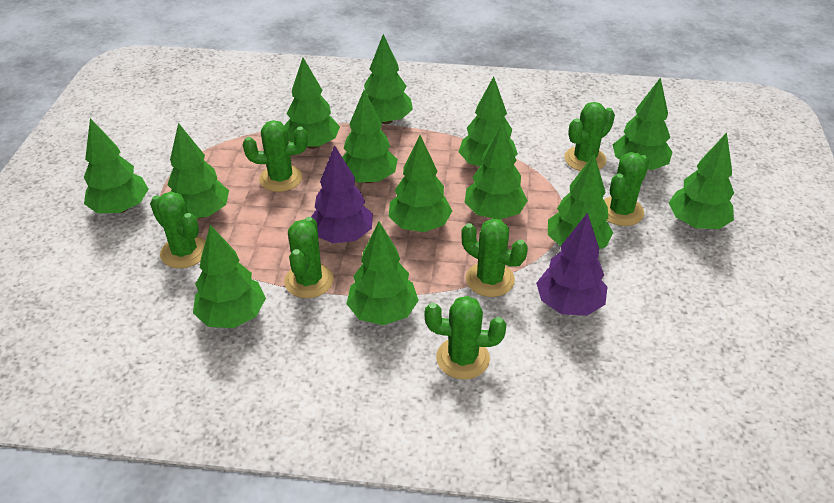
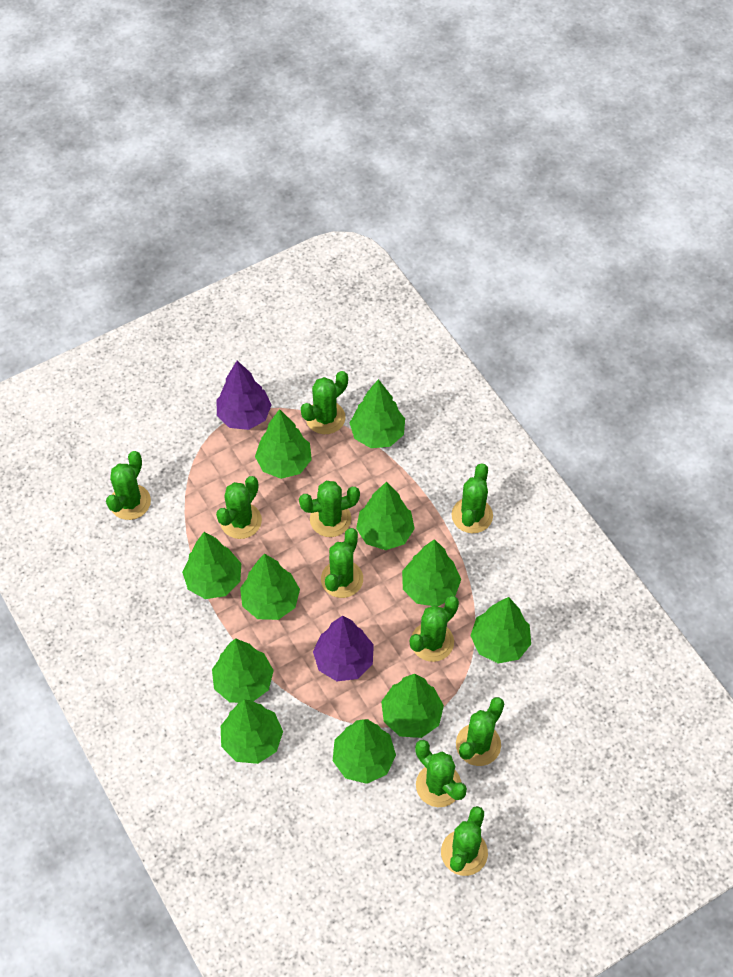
green cactus: [150,191,205,268] [243,120,308,192] [284,217,333,298] [425,296,506,379] [461,218,528,297] [564,102,615,171] [604,152,649,226] = 7 -> [106,451,151,520] [216,476,262,539] [299,481,360,537] [301,371,348,434] [321,528,363,598] [410,596,459,662] [415,740,467,807] [441,806,488,876] [451,463,493,533] [456,697,504,766] = 10
green tree: [84,118,149,213] [168,123,229,218] [193,225,266,328] [284,58,340,149] [342,90,398,183] [346,221,419,325] [364,34,413,124] [388,135,452,232] [459,76,518,166] [465,123,528,219] [548,154,613,249] [613,77,673,170] [669,133,734,229] = 13 -> [182,532,241,599] [212,638,274,703] [221,700,283,764] [240,553,300,620] [255,409,312,479] [333,719,396,784] [350,379,405,448] [356,482,415,550] [381,674,444,738] [402,539,461,606] [470,597,531,663] = 11

